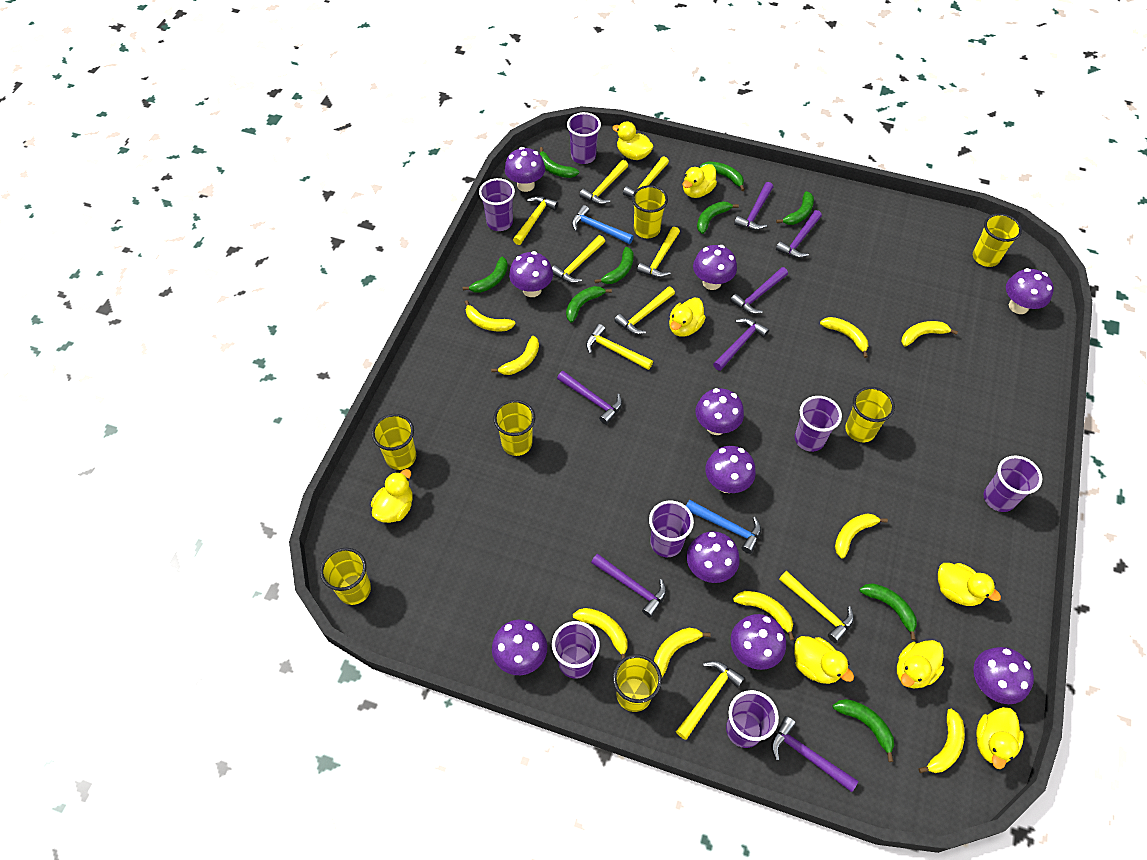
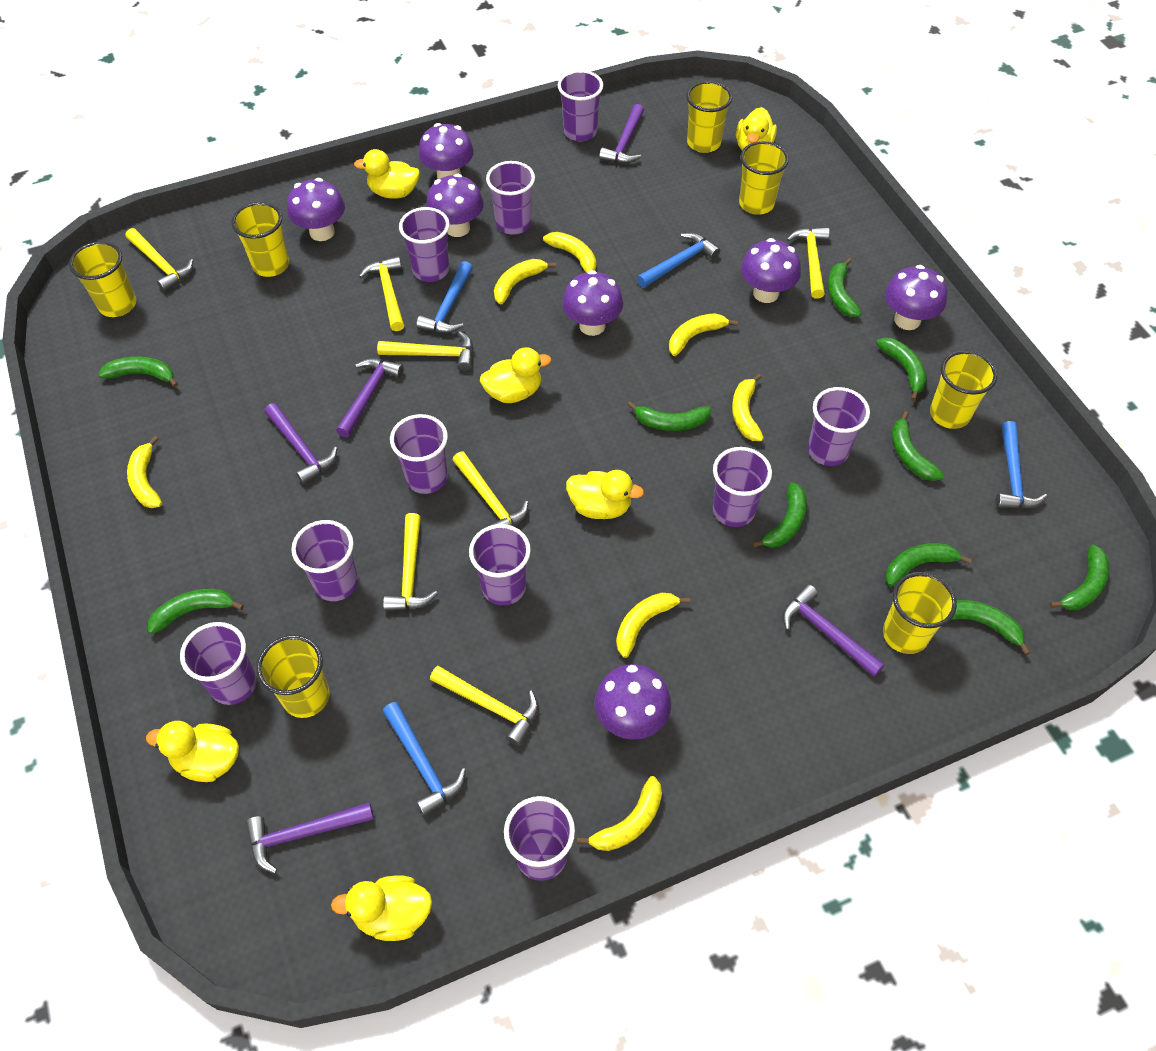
blue hammer: [572,205,634,244] [686,500,761,554] = 2 -> [382,702,466,816] [416,261,473,333] [637,233,721,288] [995,421,1047,509] = 4
green banana: [463,257,508,293] [539,147,579,178] [566,286,612,323] [594,247,634,284] [697,201,739,234] [699,161,745,191] [776,191,814,225] [833,699,894,762] [859,583,917,640] = 9 -> [98,356,178,387] [148,589,244,634] [627,401,711,431] [752,482,807,548] [828,258,862,317] [876,337,927,401] [885,543,972,587] [892,411,944,481] [951,600,1031,655] [1049,544,1109,610] = 10
purple cup: [479,178,515,231] [552,621,600,679] [567,112,601,164] [649,501,694,557] [726,690,779,748] [795,396,842,452] [984,455,1042,512] = 7 -> [180,622,257,705] [291,520,358,601] [390,414,448,494] [399,207,450,282] [469,524,531,606] [486,161,535,235] [504,796,575,881] [558,70,603,141] [713,447,772,527] [808,387,870,466] = 10
purple hammer: [557,371,622,425] [591,554,666,618] [713,318,769,371] [730,267,788,314] [734,182,773,230] [771,716,858,792] [776,210,822,258] = 7 -> [245,802,374,874] [265,403,337,485] [336,358,404,438] [599,104,644,163] [783,584,885,677] = 5
purple mushroom: [492,620,547,675] [505,147,545,192] [509,251,553,297] [687,531,740,583] [693,245,737,290] [696,388,744,435] [705,446,756,493] [731,614,786,670] [973,647,1034,704] [1006,268,1054,314] = 10 -> [287,178,345,241] [418,123,474,179] [426,174,484,237] [562,270,623,336] [594,664,671,740] [741,238,801,303] [885,265,947,330] = 7
yellow banana: [465,300,516,332] [491,336,539,375] [573,608,628,660] [654,628,711,677] [733,591,794,641] [820,317,868,358] [835,513,888,559] [901,321,958,347] [918,709,965,773] = 9 -> [127,436,162,508] [494,259,556,305] [543,232,596,272] [577,776,662,851] [616,593,690,658] [669,313,738,356] [732,374,764,441] = 7
yellow duck: [371,469,413,523] [612,121,654,160] [669,298,706,337] [682,164,717,198] [794,636,854,684] [897,640,944,689] [938,563,1001,606] [976,707,1024,769] = 8 -> [146,721,239,782] [331,875,432,941] [354,149,420,199] [480,347,551,403] [566,470,644,519] [736,107,777,150] = 6
yellow hammer: [513,196,558,245] [552,235,605,283] [579,160,628,205] [586,324,653,370] [614,286,675,335] [623,157,669,198] [637,227,680,278] [676,661,745,740] [779,571,854,643] = 9 -> [125,228,193,292] [359,256,404,331] [377,331,473,371] [383,513,438,611] [430,666,539,746] [452,452,528,527] [787,227,830,299] = 7

